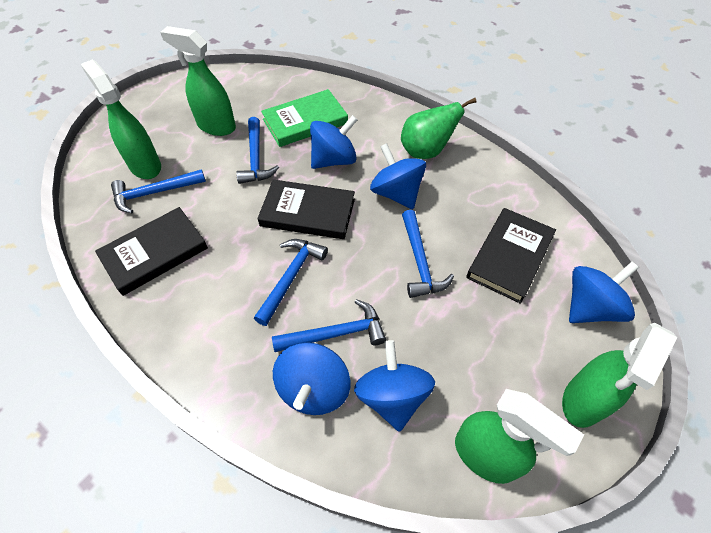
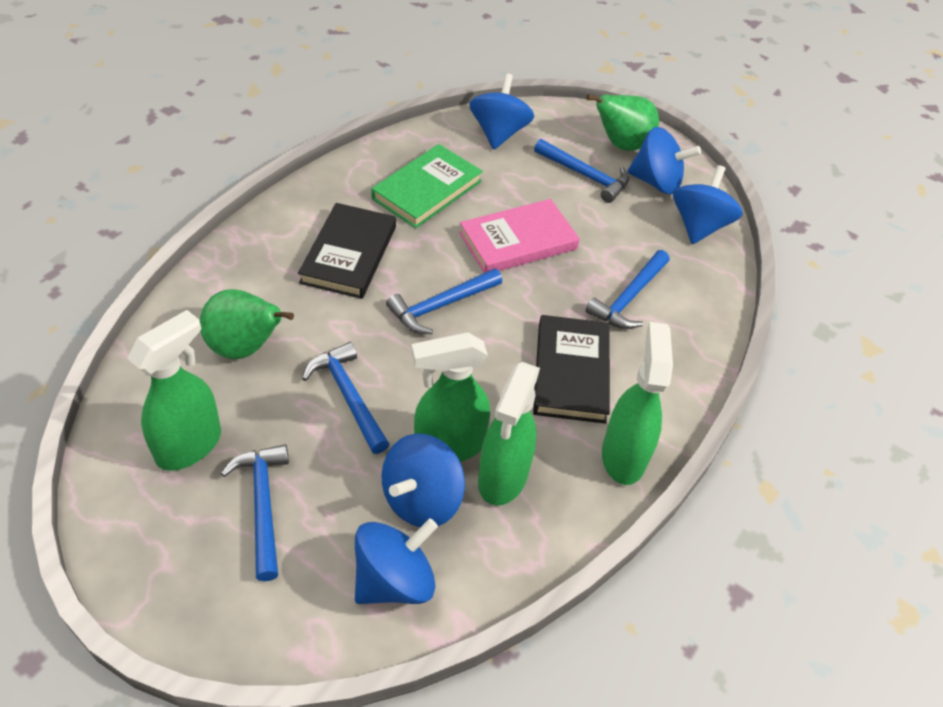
black book: [95,207,208,296] [258,179,355,239] [466,208,556,304] = 3 -> [298,203,396,299] [533,315,610,424] = 2
green pear: [401,98,477,159] = 1 -> [200,289,294,359] [586,94,659,151] = 2
pink book: none = 0 -> [459,199,580,273] = 1

